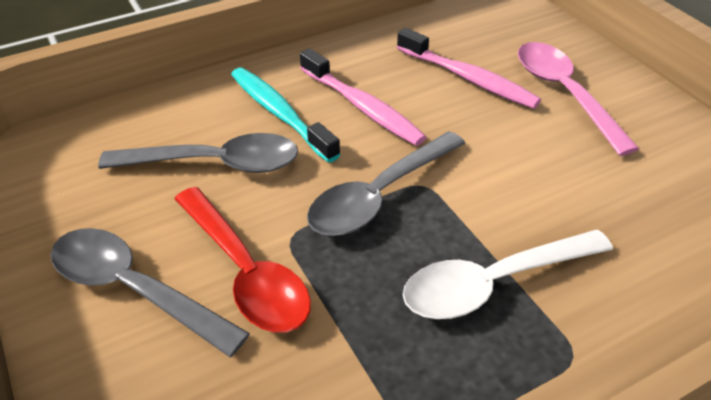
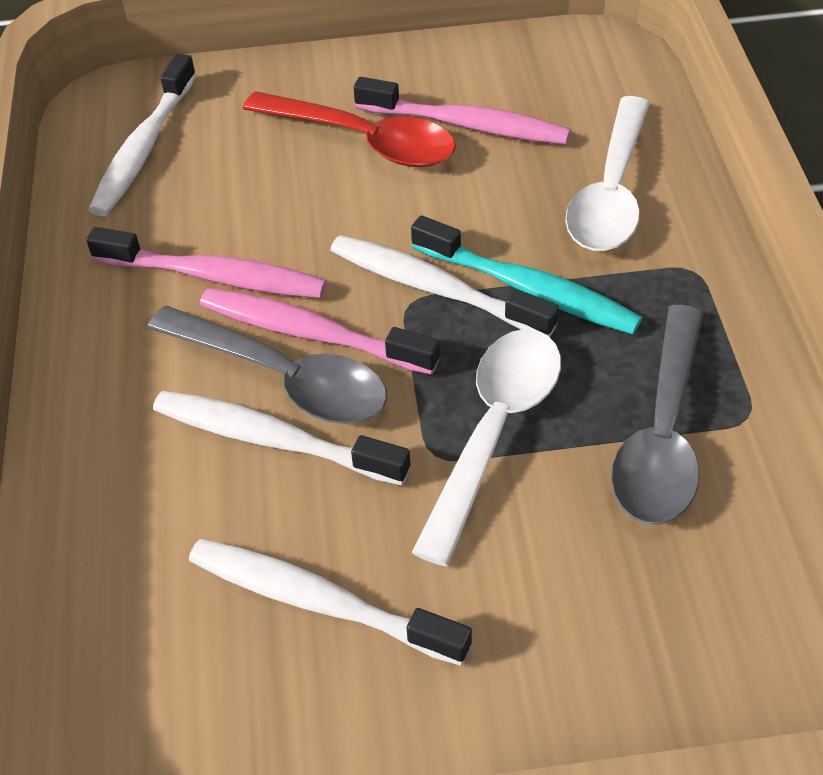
grey spoon: [51,228,250,357] [98,133,298,173] [307,131,466,236] = 3 -> [147,306,387,424] [611,305,703,525] = 2
pink spoon: [518,42,639,156] = 1 -> none = 0
pink toothbrush: [300,48,427,146] [397,28,541,109] = 2 -> [86,227,327,298] [200,288,440,375] [354,77,570,145] = 3
white spoon: [403,230,613,319] = 1 -> [411,329,561,566] [565,96,650,251] = 2
white toothbrush: none = 0 -> [88,53,196,217] [153,391,410,485] [189,539,472,666] [330,235,559,337] = 4

